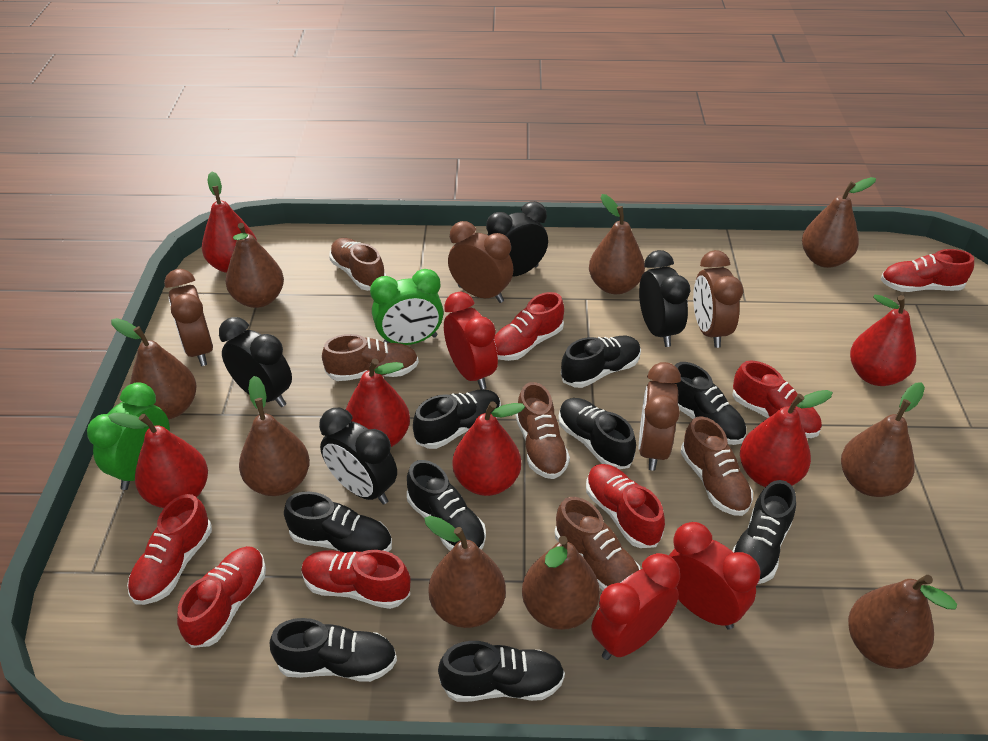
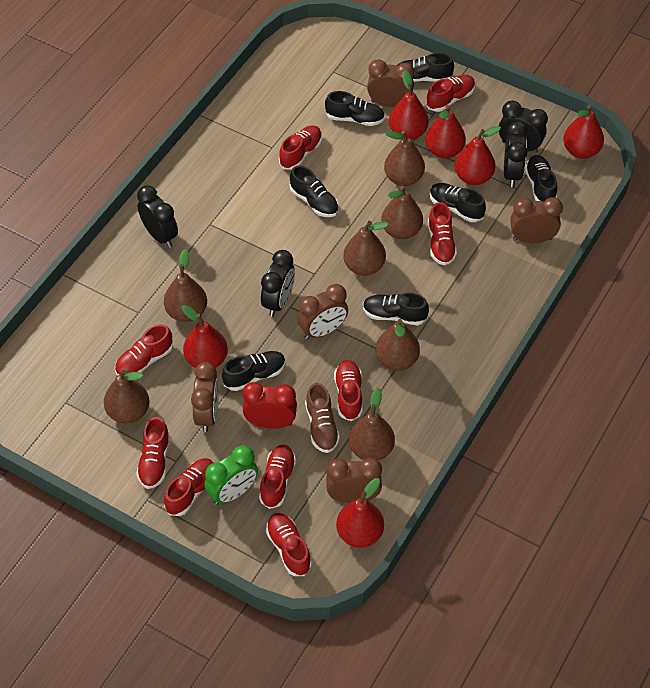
black shoe: [270,618,397,682] [284,492,392,553] [407,460,486,551] [413,389,501,449] [438,641,565,702] [558,398,636,469] [561,336,641,388] [675,362,746,445] [732,480,796,584] = 9 -> [222,351,286,391] [290,166,339,217] [325,91,385,126] [363,293,429,325] [397,53,454,82] [430,183,486,222] [525,155,557,201] = 7
brown clock: [164,269,213,366] [448,221,513,303] [639,362,681,471] [693,250,743,348] = 4 -> [191,362,219,432] [297,284,348,340] [326,458,382,503] [367,59,414,107] [510,197,563,243] = 5
brown pear: [111,318,197,419] [225,223,284,308] [239,376,310,496] [424,516,506,628] [522,536,600,630] [589,194,645,294] [802,177,876,268] [841,382,925,497] [848,575,957,669] = 9 -> [104,370,149,424] [164,249,207,322] [343,221,389,276] [349,387,395,461] [376,319,420,371] [381,186,423,239] [384,131,425,186] = 7
brown shoe: [322,334,419,381] [329,238,386,291] [515,382,570,479] [555,497,640,591] [681,416,753,516] = 5 -> [305,383,340,453] = 1
green clock: [87,382,170,490] [370,269,444,345] = 2 -> [205,445,258,505] = 1
red clock: [444,292,498,390] [591,553,680,660] [669,522,761,630] = 3 -> [242,382,297,429] = 1
red shoe: [127,494,212,605] [177,546,266,648] [301,550,410,609] [494,292,564,361] [586,464,665,548] [732,360,822,438] [881,249,974,292] = 7 -> [115,324,173,376] [136,417,170,489] [164,458,214,516] [259,445,296,509] [266,513,312,576] [279,125,322,170] [334,360,363,421] [426,75,475,112] [428,202,457,265] = 9

